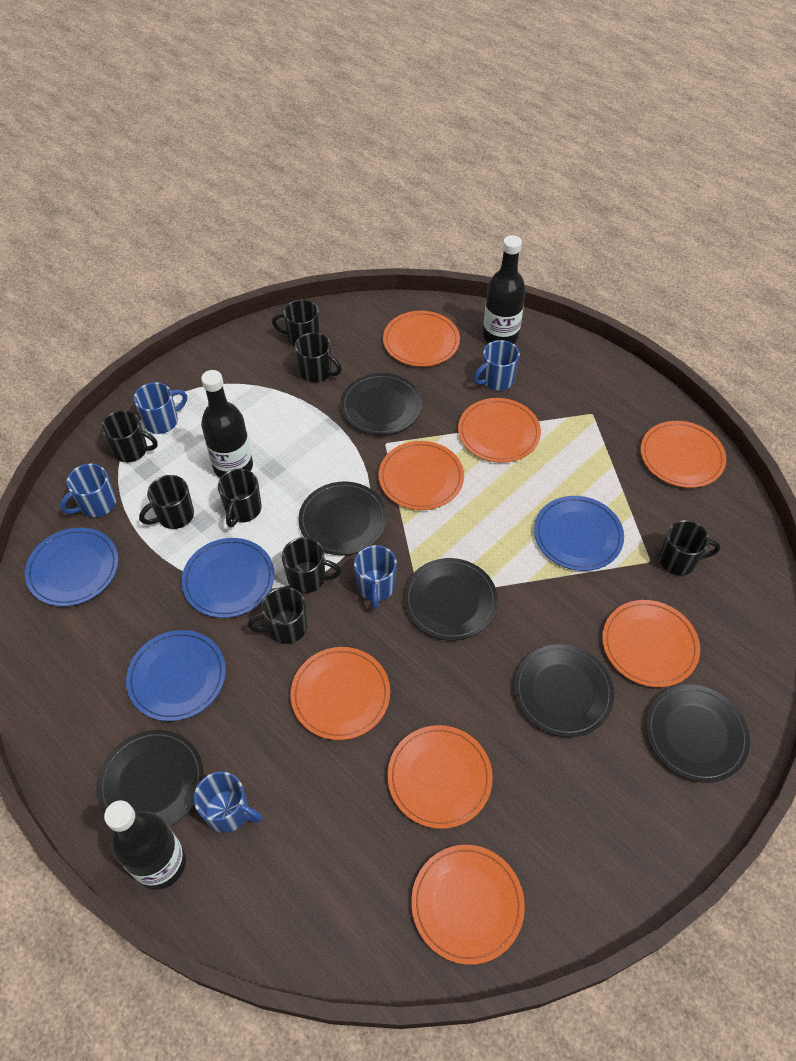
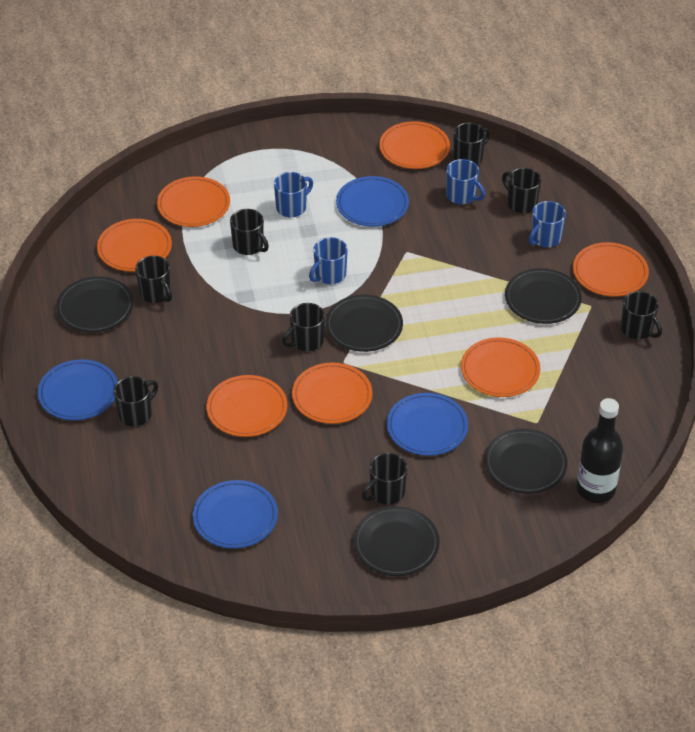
black bottle: [104,800,186,890] [201,370,253,478] [483,235,526,344] = 3 -> [576,398,623,503] = 1
black plate: [97,730,204,827] [299,482,387,555] [341,373,422,435] [404,558,498,641] [514,644,614,737] [646,684,750,783] = 6 -> [56,276,134,332] [325,295,403,352] [353,506,440,576] [484,429,568,494] [505,268,582,324] = 5
blue mug: [60,464,116,517] [134,382,187,434] [194,772,263,833] [354,545,397,609] [473,340,520,390] = 5 -> [274,172,313,217] [309,237,348,284] [446,159,485,204] [529,201,566,247] = 4
orange plate: [290,647,390,740] [379,441,464,510] [383,311,460,367] [388,725,493,829] [411,845,525,965] [458,398,541,463] [602,600,700,687] [640,421,726,488] = 8 -> [97,219,172,272] [157,176,230,227] [206,375,287,437] [292,363,372,424] [379,121,450,169] [461,337,540,397] [573,242,649,297] = 7

